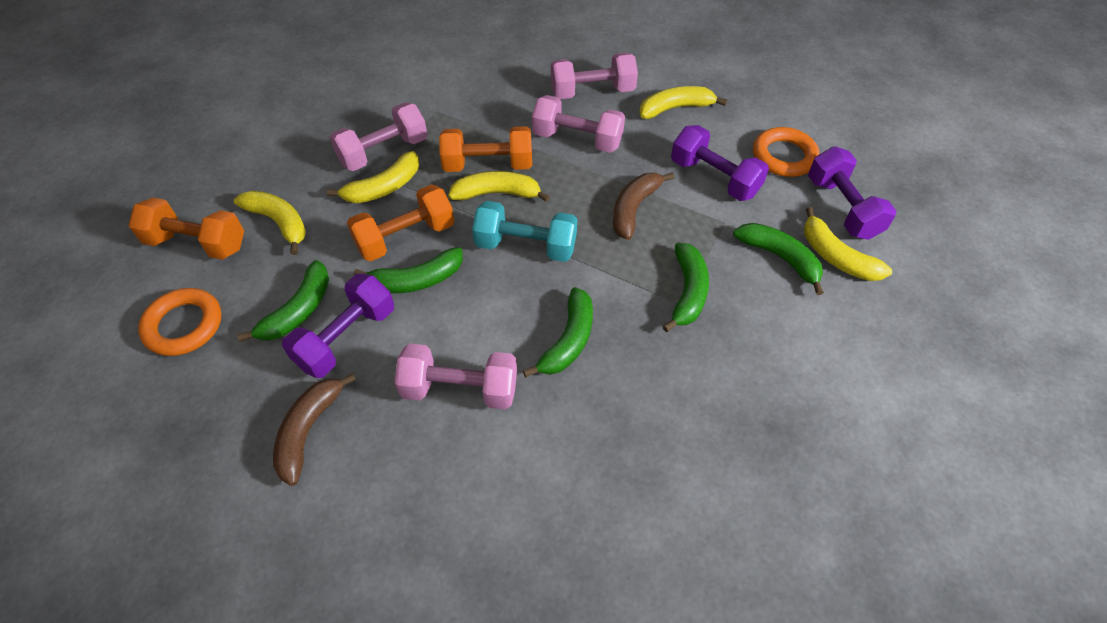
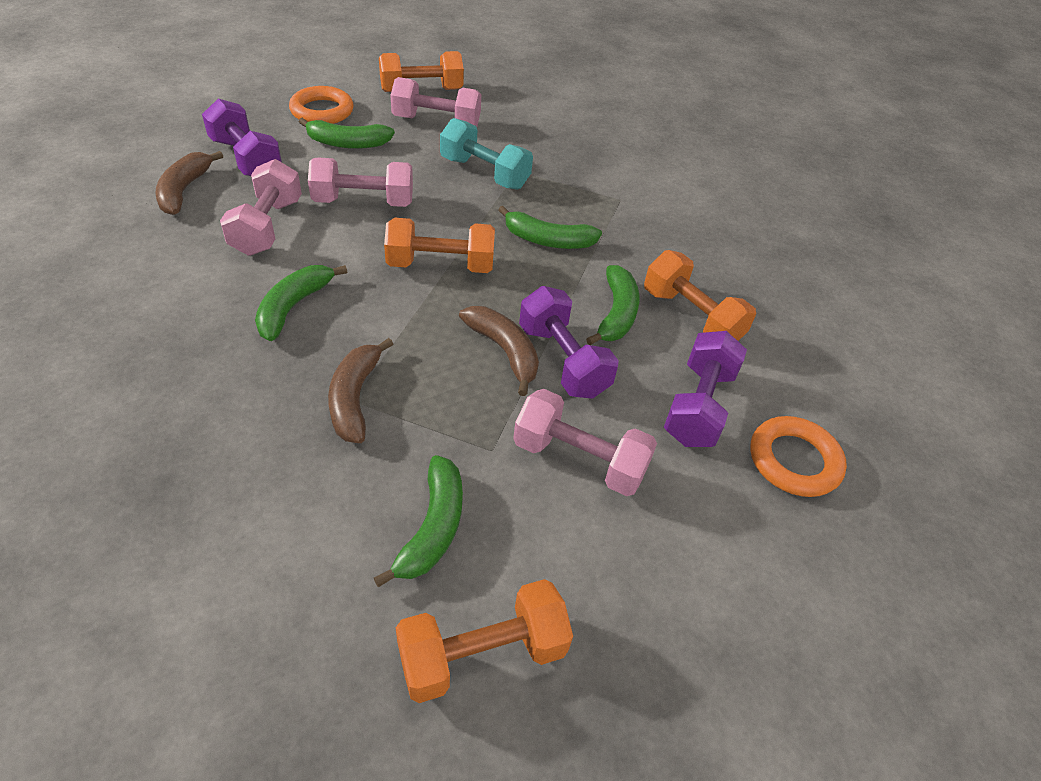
brown banana: [273,373,356,486] [613,172,674,240] = 2 -> [155,151,223,215] [328,338,393,443] [459,306,539,396] = 3
orange dumbbell: [129,198,244,260] [347,184,454,261] [439,126,532,172] = 3 -> [379,51,464,92] [384,218,495,273] [396,579,573,703] [644,250,756,341] = 4
yellow banana: [234,191,306,255] [327,151,419,203] [448,171,550,202] [639,86,727,119] [804,207,892,281] = 5 -> none = 0

